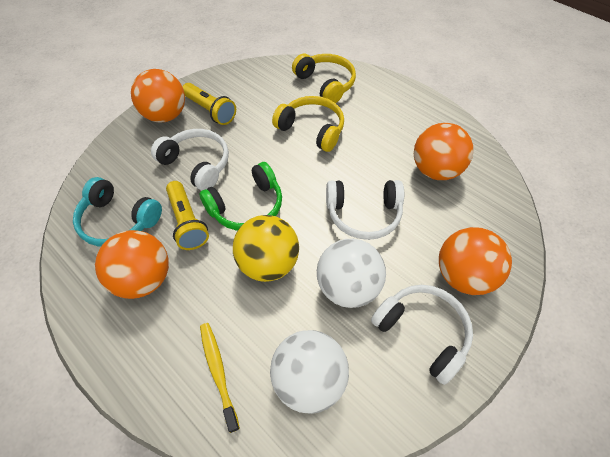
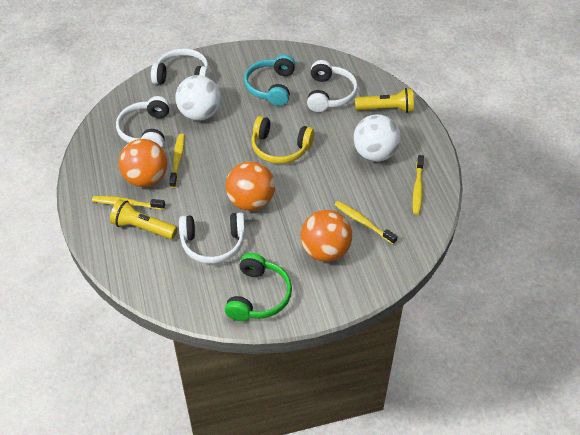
orange ball: [95,230,169,299] [131,69,185,122] [414,123,474,180] [439,227,512,295] = 4 -> [118,139,168,187] [226,161,275,211] [301,210,352,262] = 3
white headphones: [151,129,229,191] [326,180,404,240] [371,285,473,385] = 3 -> [116,96,170,147] [151,49,209,84] [179,213,245,264] [307,60,358,112] = 4
yellow ball: [233,215,299,282] = 1 -> none = 0
yellow headphones: [272,96,344,152] [292,54,356,103] = 2 -> [251,116,314,164] = 1
yellow toothbrush: [200,323,240,433] = 1 -> [92,196,165,210] [169,134,185,188] [334,201,398,245] [413,155,424,215] = 4

